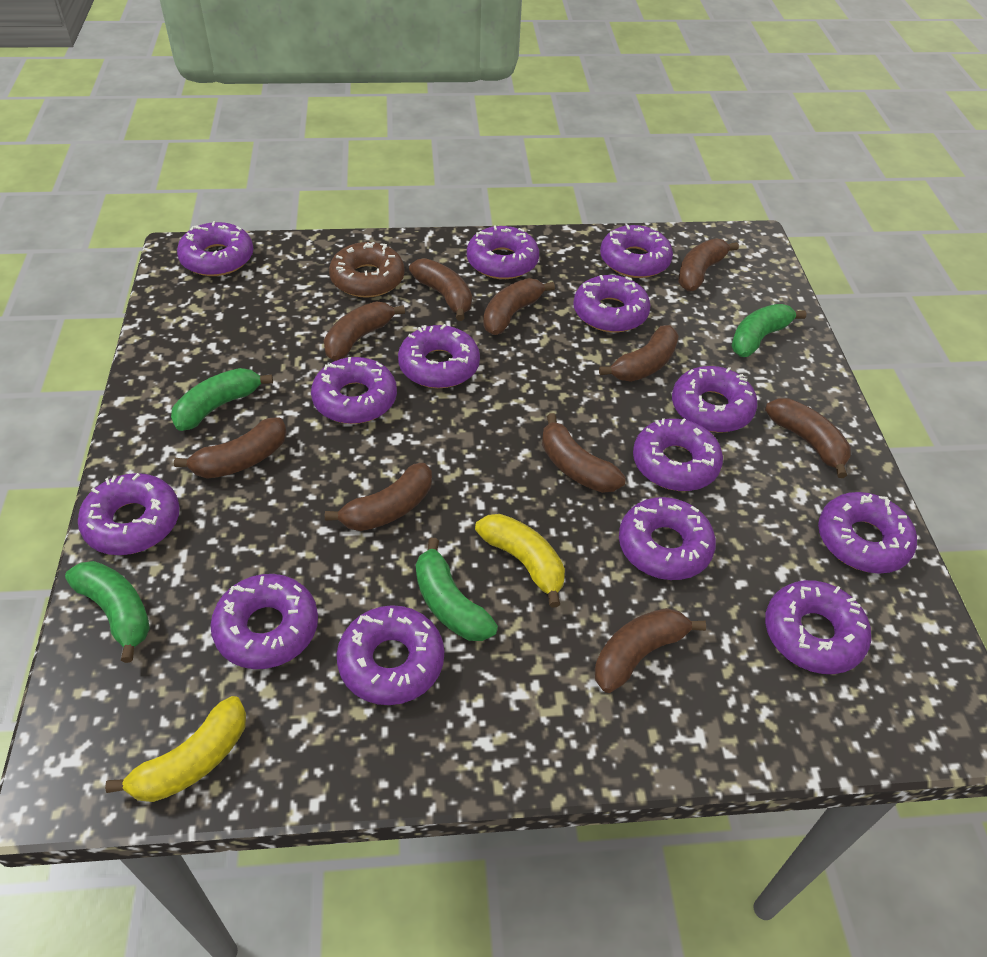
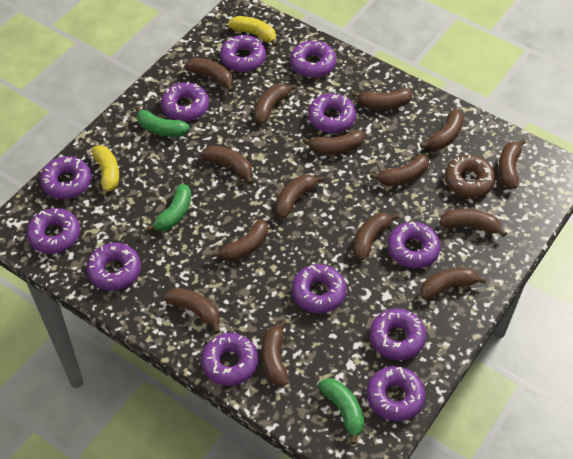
brown banana: [174,417,287,479] [324,301,405,361] [325,463,432,531] [409,258,472,321] [483,278,555,335] [542,413,626,493] [595,608,706,693] [599,325,679,382] [678,238,739,291] [765,398,851,478] = 10 -> [164,288,220,334] [185,58,233,92] [201,145,253,184] [212,219,268,262] [254,84,297,124] [261,320,288,386] [275,174,324,218] [302,130,364,155] [352,88,412,110] [353,213,399,260] [370,154,429,186] [420,109,464,150] [420,267,487,300] [440,209,507,237] [498,139,526,189] = 15
green banana: [65,561,150,663] [171,368,273,431] [416,538,498,641] [731,304,807,357] = 4 -> [135,106,190,137] [146,183,191,231] [318,378,364,445] = 3
purple donut: [78,473,180,555] [177,221,253,276] [210,574,318,669] [311,357,397,424] [337,605,444,705] [398,324,480,388] [467,225,539,279] [573,275,651,333] [600,225,673,278] [619,497,716,580] [633,418,723,491] [672,366,758,433] [765,580,871,674] [818,492,917,574] = 14 -> [26,208,80,254] [40,156,92,199] [86,243,141,290] [161,82,209,121] [201,333,258,386] [220,35,266,72] [290,40,336,78] [292,264,346,313] [308,94,356,133] [367,366,425,421] [370,309,426,360] [387,222,441,268] = 12

